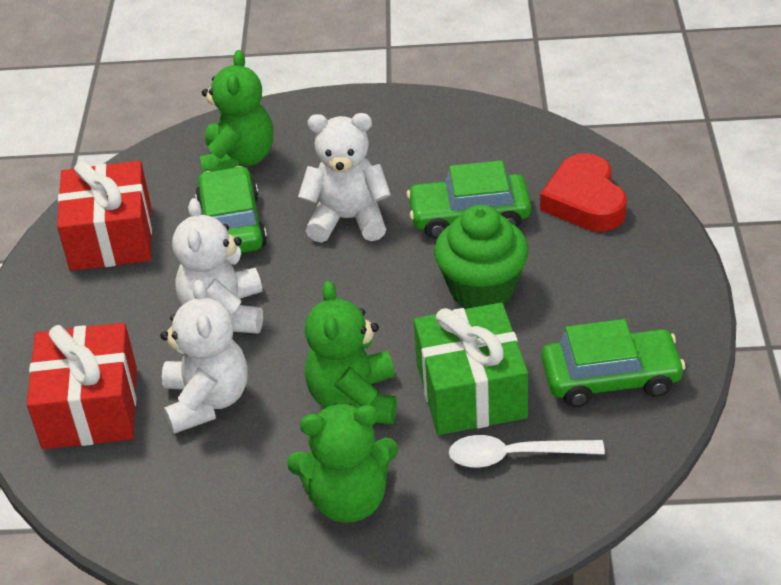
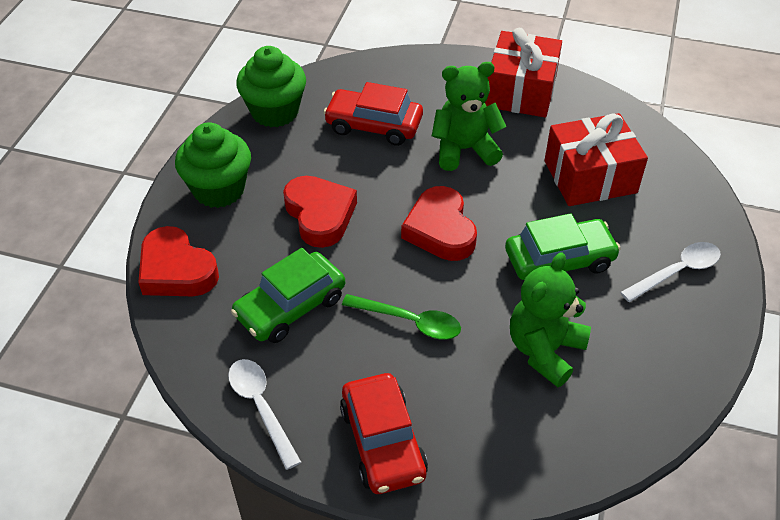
green car: [195,166,267,253] [406,160,531,239] [542,319,686,407] = 3 -> [231,248,345,343] [505,213,621,280] = 2
green cupcake: [434,205,529,309] = 1 -> [175,122,251,208] [236,46,306,127] = 2
green gift: [414,303,528,435] = 1 -> none = 0
green spoon: none = 0 -> [342,294,461,340] = 1
green teddy bear: [200,50,273,172] [287,404,398,523] [305,281,397,424] = 3 -> [432,62,506,171] [510,252,591,387] = 2
red car: none = 0 -> [323,82,423,146] [340,373,428,494] = 2
red heart: [540,153,627,232] = 1 -> [138,226,219,296] [283,176,357,248] [401,186,477,261] = 3
white spoon: [449,435,605,468] = 1 -> [228,359,301,470] [620,242,721,302] = 2
white teddy bear: [160,280,248,434] [172,198,263,334] [298,113,391,242] = 3 -> none = 0

